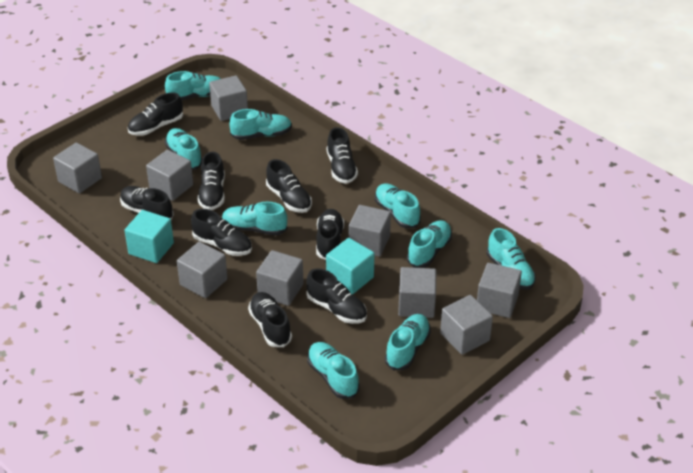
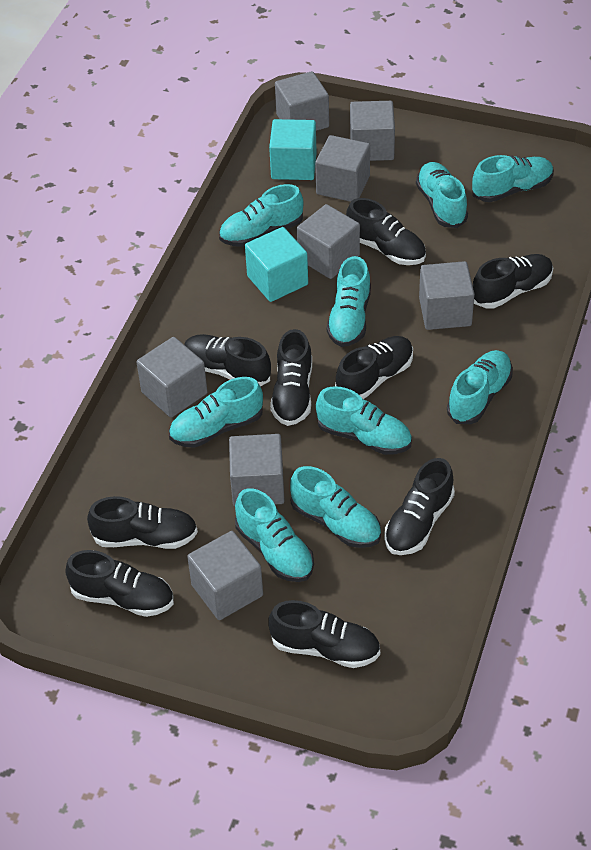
grey cube: [53,143,102,193] [146,150,193,201] [177,242,228,298] [209,75,248,121] [256,250,303,306] [349,205,391,257] [398,267,436,318] [440,295,493,355] [477,263,522,318] = 9 -> [137,337,207,418] [187,531,263,620] [229,434,285,506] [275,71,329,131] [297,204,360,279] [315,135,370,202] [350,101,395,161] [419,261,474,330] = 8

